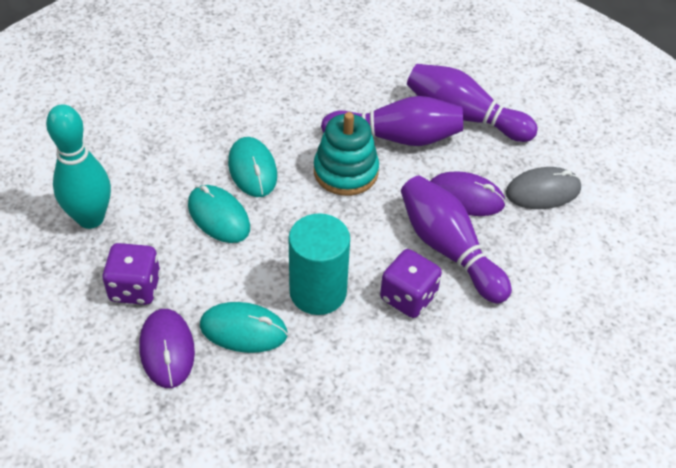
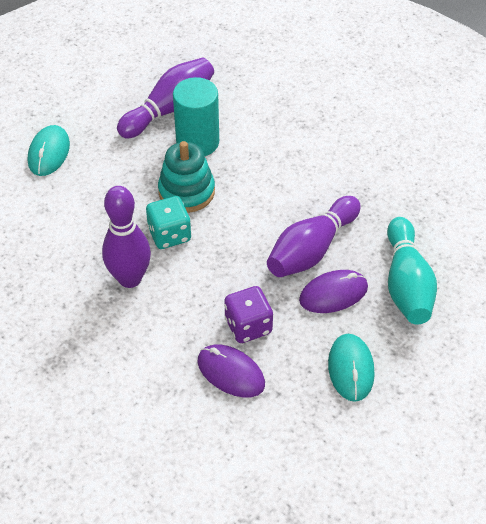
grey mouse: [506,167,581,209] = 1 -> none = 0
purple dice: [102,243,161,305] [380,249,442,318] = 2 -> [224,286,273,343] = 1
turquoise dice: none = 0 -> [146,196,191,249] = 1
turquoise mouse: [188,185,250,243] [200,302,288,353] [228,137,277,197] = 3 -> [28,125,70,176] [328,334,375,402] = 2

